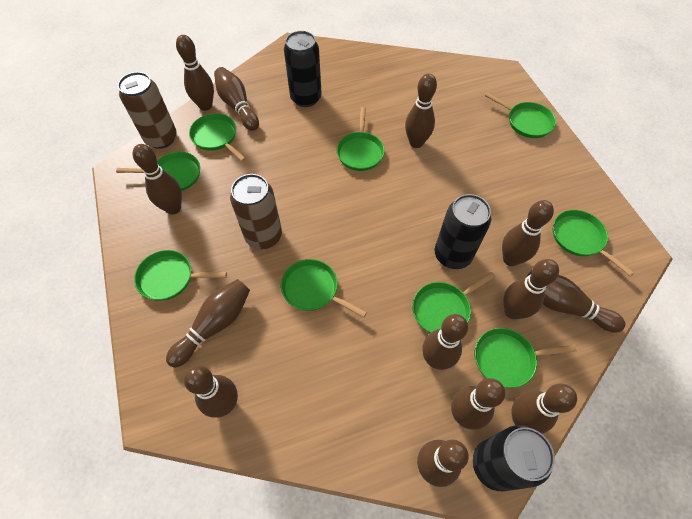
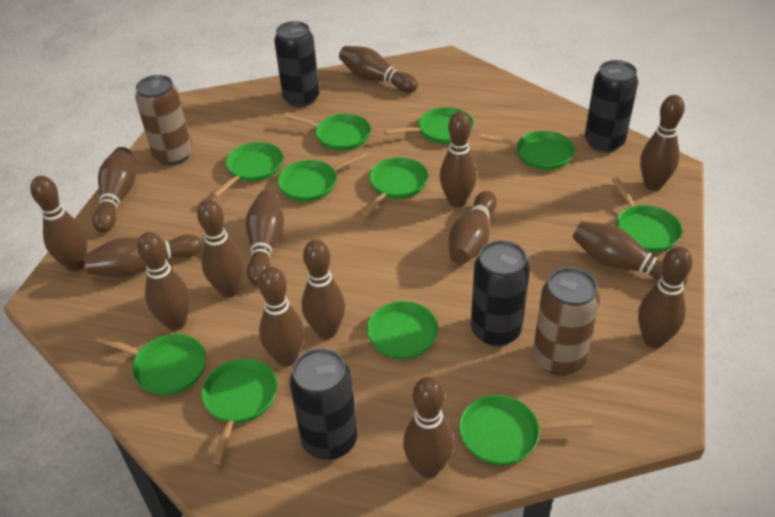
black can: [284,31,322,107] [435,194,491,269] [473,425,555,491] = 3 -> [274,21,320,107] [289,348,358,460] [471,240,530,347] [585,60,638,152] = 4
brown bowling pin: [133,144,182,214] [166,279,250,368] [176,35,214,111] [184,366,238,418] [214,67,259,131] [405,73,437,148] [417,440,469,487] [422,314,468,370] [451,378,505,430] [502,200,554,266] [503,259,559,319] [512,383,577,434] [526,270,626,332] = 13 -> [30,176,87,272] [84,234,203,277] [92,147,136,233] [137,232,190,330] [197,200,244,297] [246,190,284,286] [258,267,304,367] [302,240,345,339] [339,46,418,93] [403,377,454,478] [440,112,477,207] [449,191,497,264] [573,221,687,286] [638,246,692,348] [640,95,685,191] = 15
green pan: [116,152,200,191] [134,250,227,301] [189,113,246,162] [281,259,367,318] [337,107,385,171] [412,272,496,333] [475,328,577,388] [485,92,556,138] [553,210,634,277] = 9 -> [95,334,206,395] [202,358,278,465] [212,142,283,198] [278,152,368,202] [284,114,371,151] [325,301,438,359] [362,157,428,216] [384,107,474,144] [459,395,593,466] [480,131,575,170] [612,177,683,253] = 11

